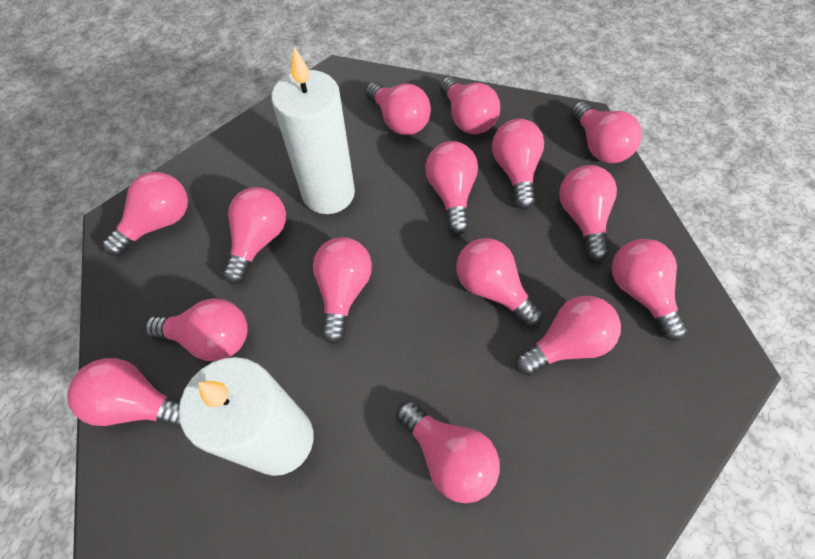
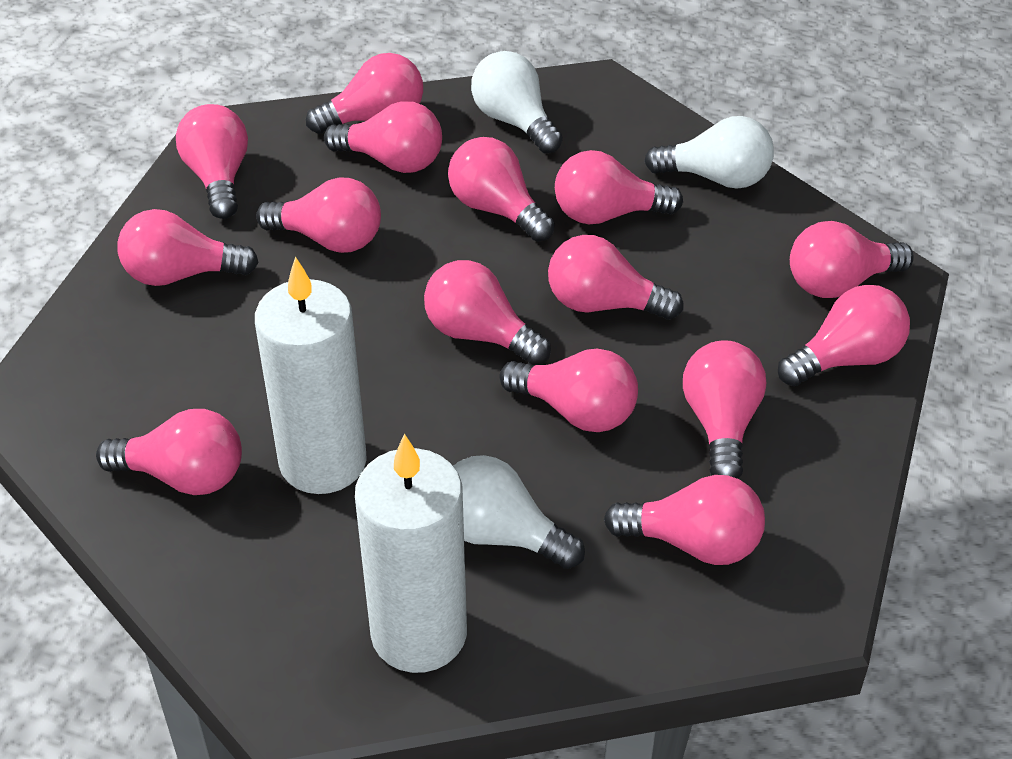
white light bulb: none = 0 -> [453,455,585,569] [471,51,563,153] [644,116,774,189] = 3

